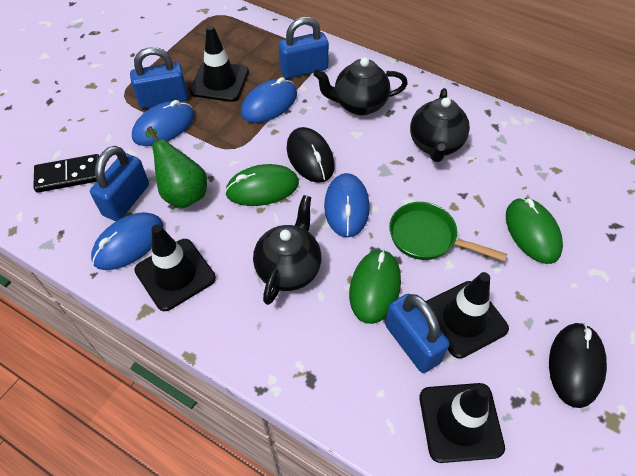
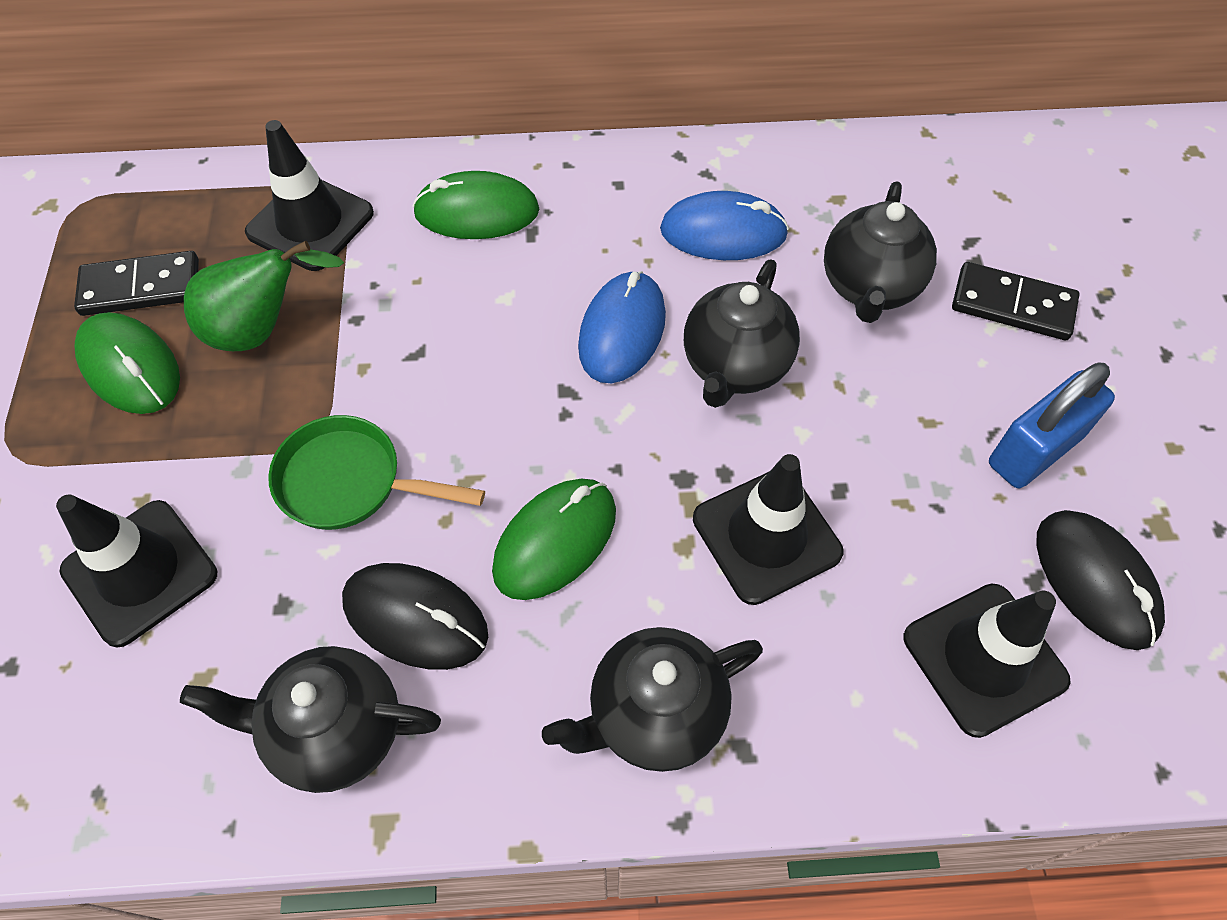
black domino: [33,154,99,192] = 1 -> [74,251,199,316] [952,262,1079,340] = 2
black teapot: [253,195,321,305] [313,57,408,115] [410,88,470,162] = 3 -> [180,646,441,793] [542,627,763,772] [684,259,800,408] [824,181,937,323] = 4
blue mouse: [91,212,164,270] [132,100,195,146] [241,77,297,123] [324,173,370,238] = 4 -> [578,271,666,383] [660,191,789,260] = 2
blue padlock: [90,146,149,221] [130,47,188,109] [278,17,329,79] [385,294,449,373] = 4 -> [989,362,1115,488] = 1

